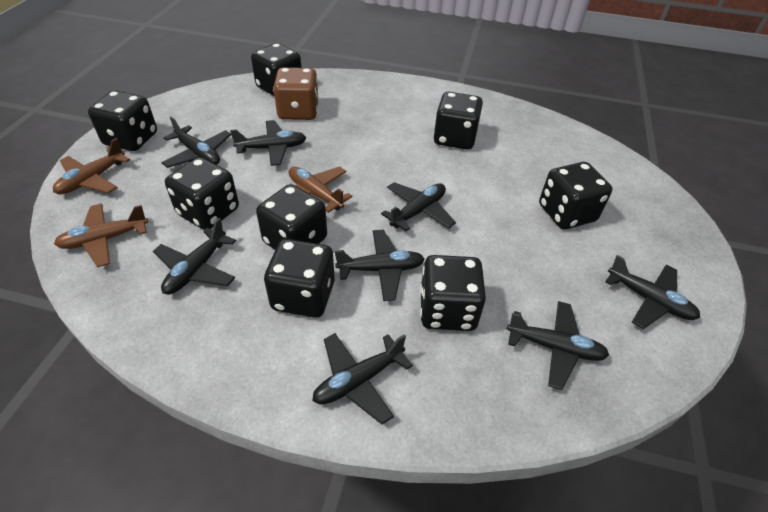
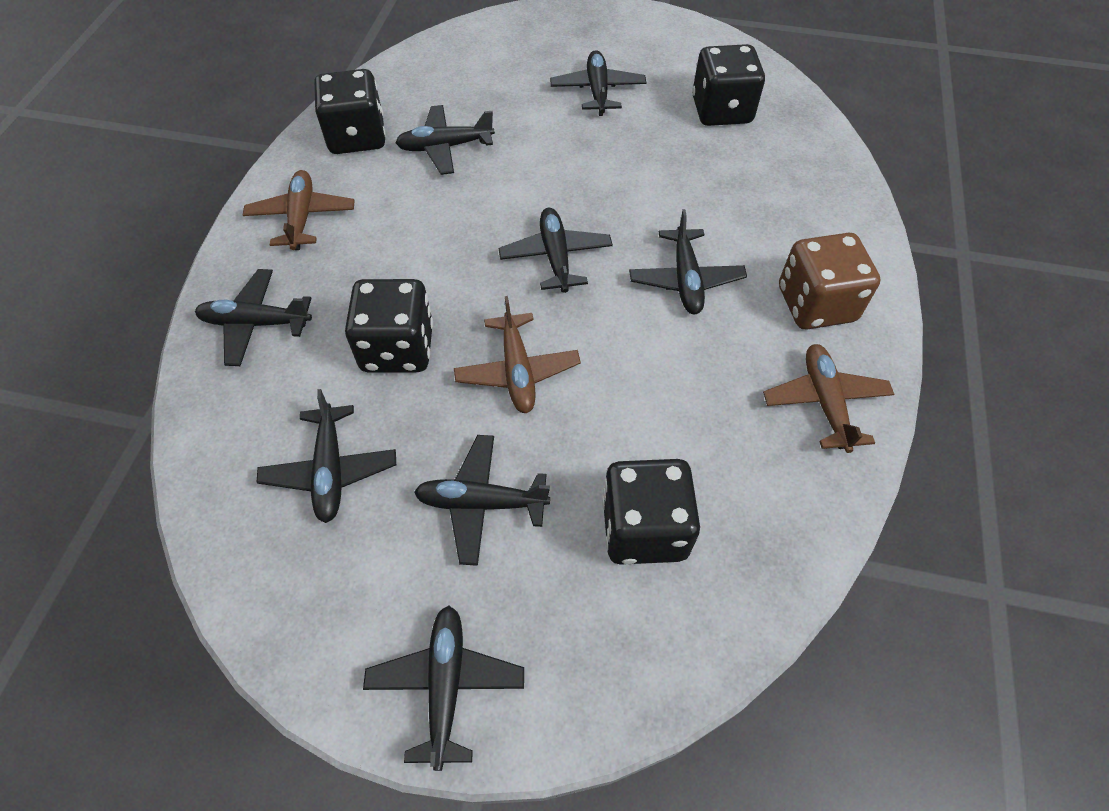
black dice: [88,90,157,151] [165,157,239,230] [251,43,302,96] [256,184,327,250] [264,239,335,318] [420,255,486,331] [434,92,483,150] [539,162,612,229] = 8 -> [314,69,386,154] [345,279,433,373] [602,459,700,565] [692,44,765,126] = 4

